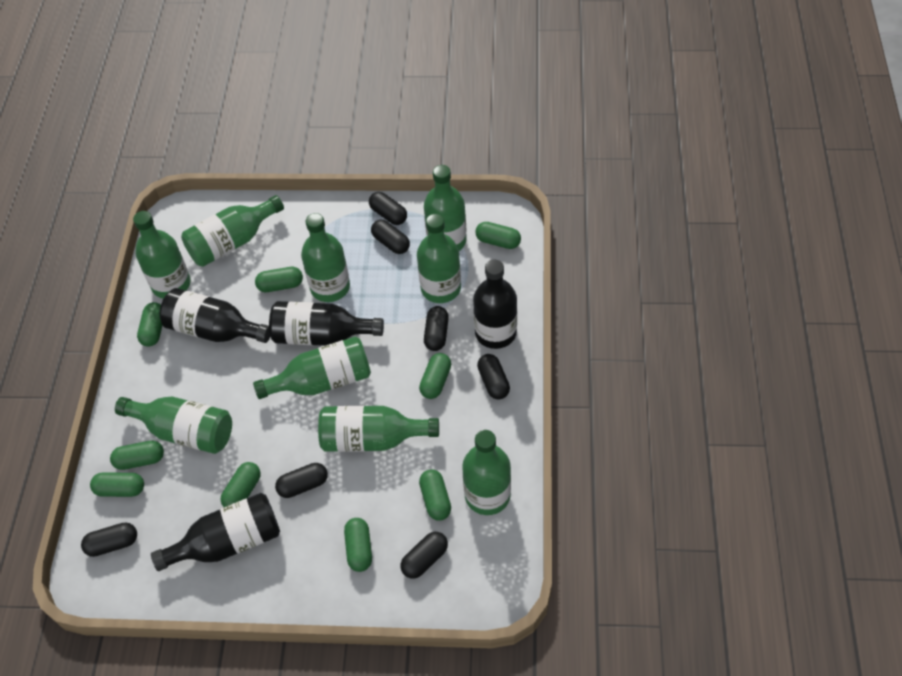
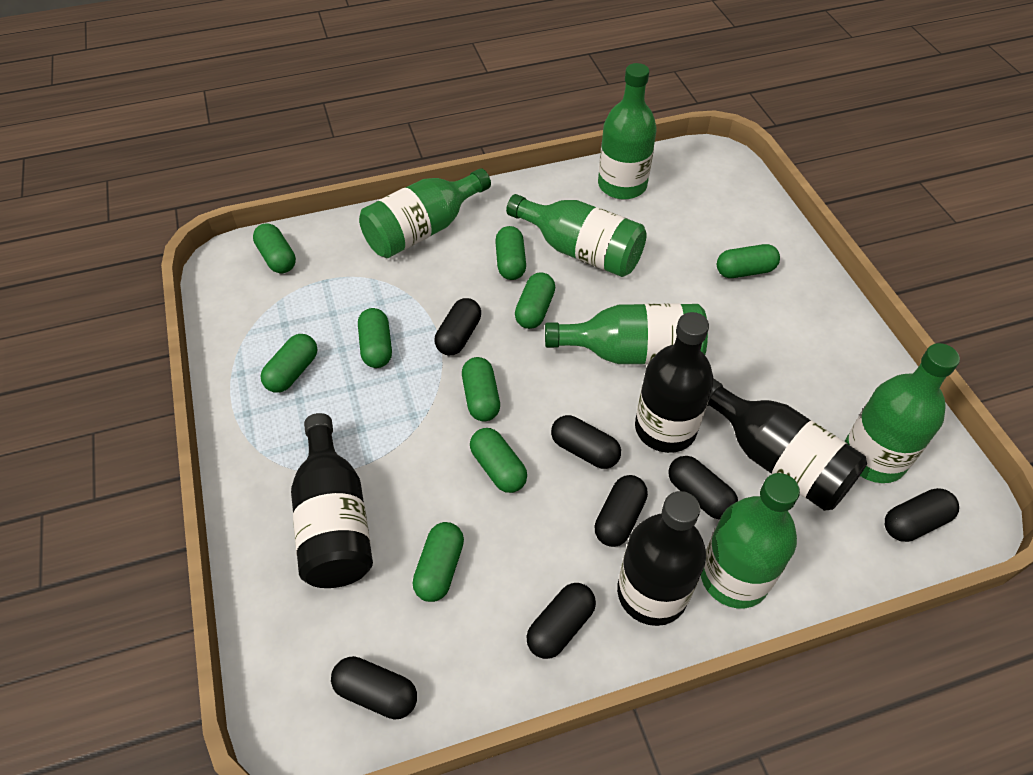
green bottle: [115,397,232,454] [133,211,191,299] [181,195,284,267] [253,336,371,399] [301,213,350,302] [318,406,439,452] [417,214,461,303] [424,165,467,251] [462,430,511,515] = 9 -> [359,168,491,258] [506,194,647,277] [545,303,708,365] [598,63,657,199] [701,473,800,608] [845,343,960,483] = 6

